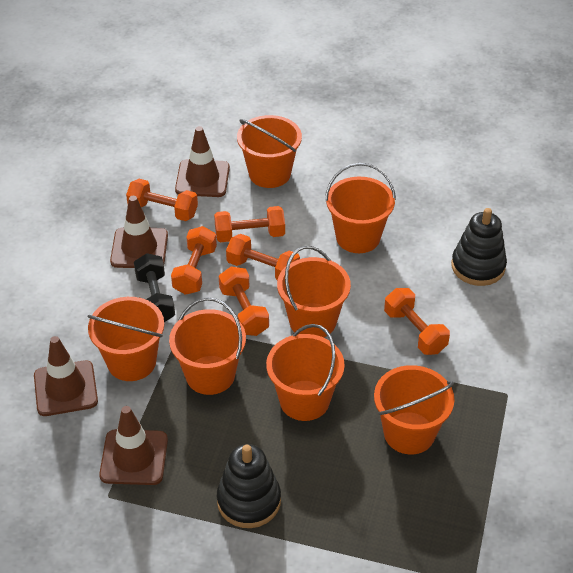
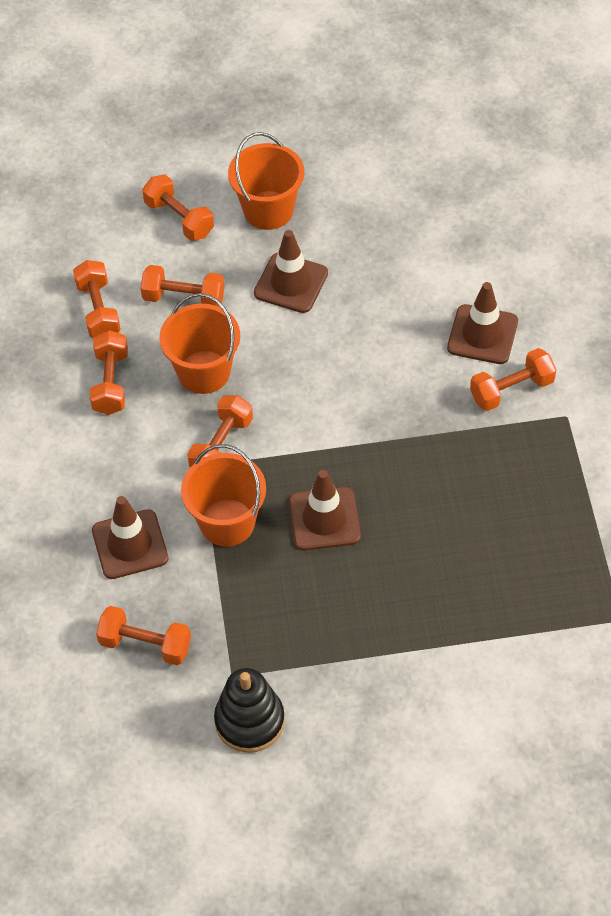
black dumbbell: [134,253,175,322] = 1 -> none = 0
black stacking toy: [217,444,281,528] [451,208,507,286] = 2 -> [214,668,285,753] = 1
orange bucket: [88,297,164,381] [169,298,246,395] [237,115,302,188] [266,324,345,421] [277,246,351,338] [325,163,396,253] [374,365,455,454] = 7 -> [159,293,240,394] [181,444,266,547] [228,132,304,230] = 3
orange dumbbell: [126,179,198,221] [171,226,217,295] [214,206,285,242] [219,267,269,336] [226,234,300,280] [384,288,450,355] = 6 -> [73,260,121,338] [90,330,128,415] [96,606,191,665] [141,265,224,307] [142,175,214,241] [187,395,253,467] [470,348,556,411] = 7

